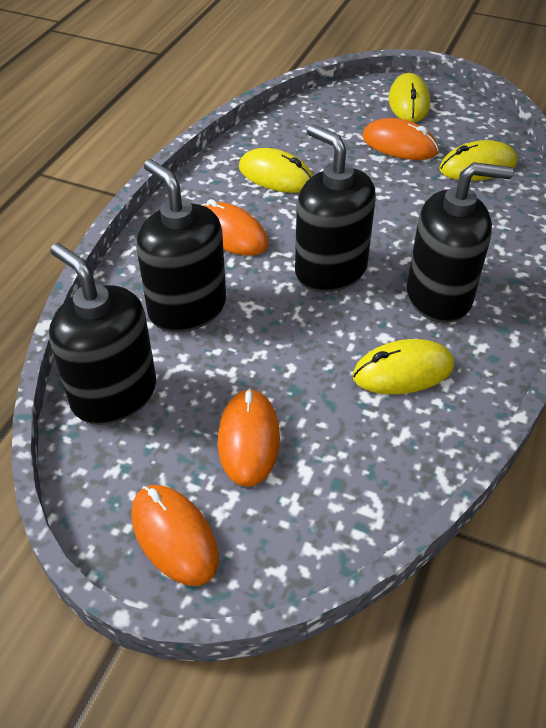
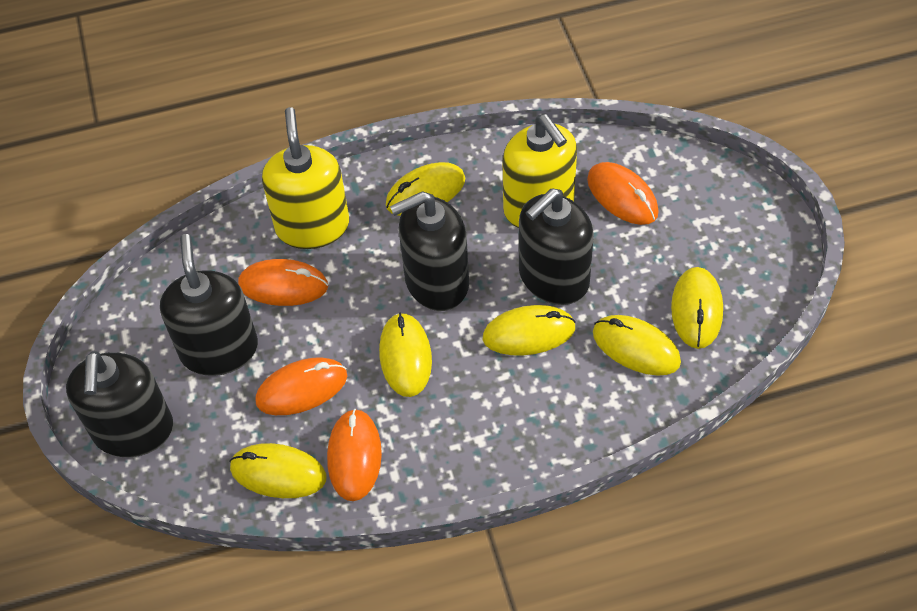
yellow mouse: [239,148,313,193] [353,339,454,394] [389,73,430,122] [439,140,517,181] = 4 -> [229,443,327,498] [379,312,432,397] [386,162,465,216] [483,305,576,356] [593,315,681,375] [671,267,723,349] = 6
yellow soap dispenser: none = 0 -> [262,107,349,249] [503,114,577,228] = 2

